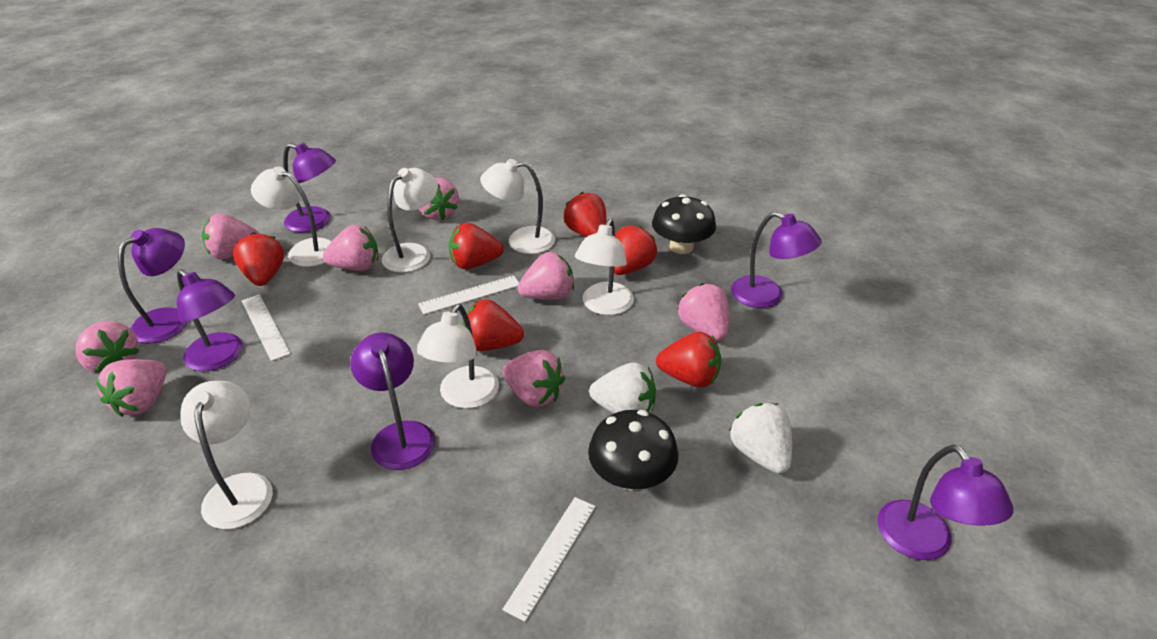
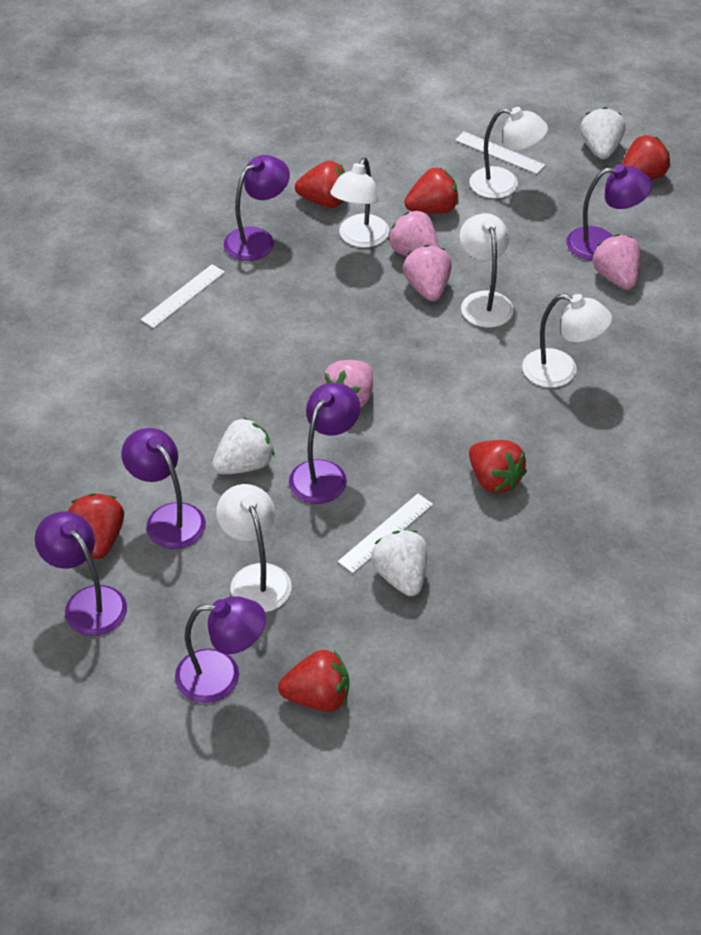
black mushroom: [588,410,679,491] [652,194,716,254] = 2 -> none = 0
pink strawberry: [76,321,140,374] [95,359,166,417] [202,213,260,260] [323,225,378,271] [419,178,459,220] [502,350,565,407] [518,252,574,300] [677,283,729,341] = 8 -> [322,360,373,408] [388,210,439,256] [403,245,452,301] [593,234,641,290] = 4
white lamp: [180,381,273,529] [251,166,332,267] [382,168,438,272] [416,304,499,408] [480,159,555,254] [575,219,634,315] = 6 -> [216,484,292,612] [330,157,389,247] [460,213,514,328] [469,107,548,199] [522,294,612,388] = 5
white strawberry: [589,363,656,414] [729,403,792,474] = 2 -> [212,417,274,474] [371,530,427,596] [580,107,625,159] = 3

